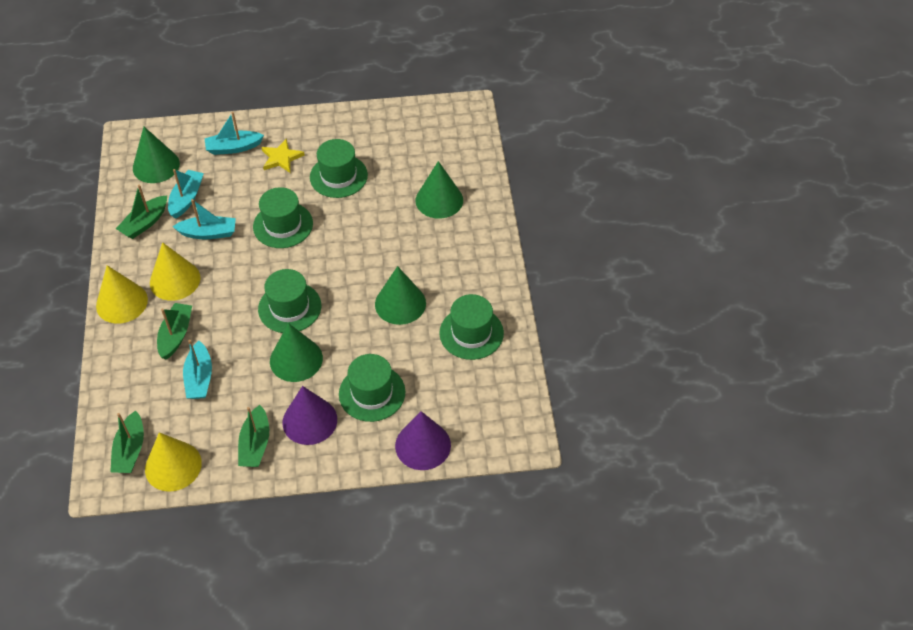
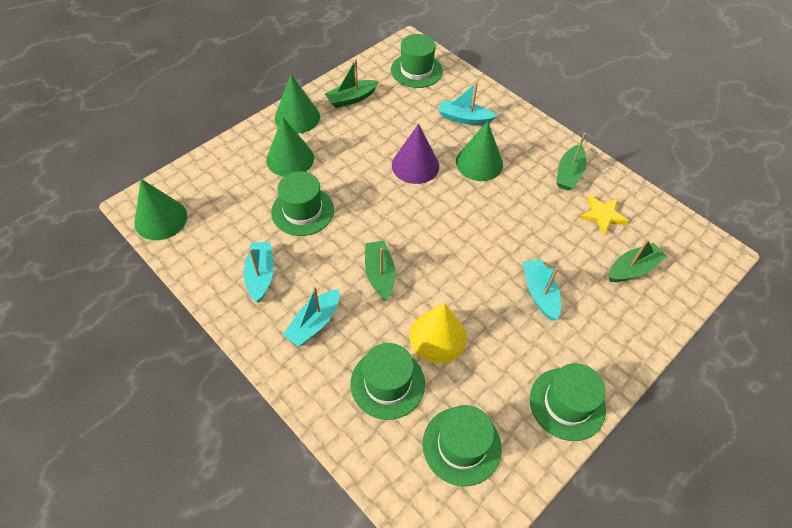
purple cone: [283,386,337,445] [395,411,451,470] = 2 -> [392,124,439,184] = 1
yellow cone: [96,265,148,324] [145,432,202,492] [150,242,200,301] = 3 -> [409,303,467,364] = 1

